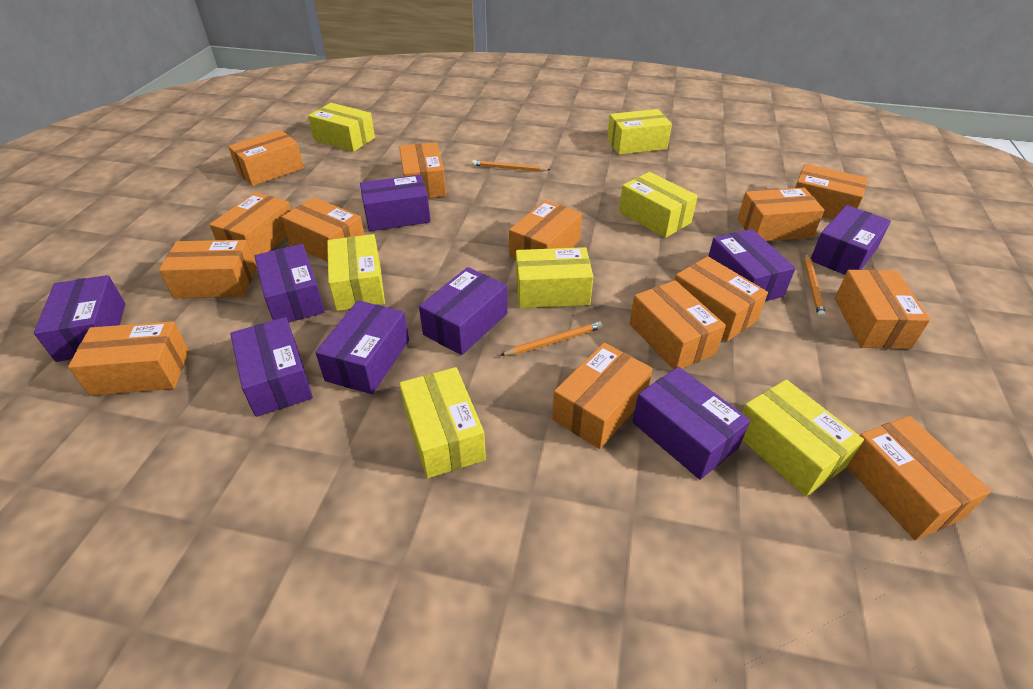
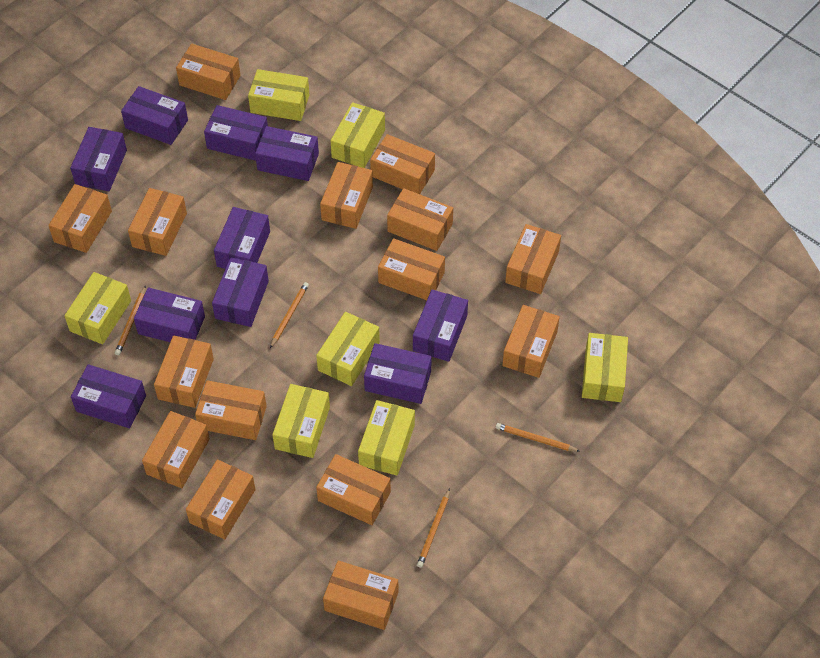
orange box: [68,321,189,396] [159,240,256,298] [209,192,291,262] [228,130,304,186] [282,197,364,262] [399,142,446,198] [509,200,582,260] [552,343,653,449] [629,280,726,370] [675,256,768,342] [738,187,824,241] [795,164,868,220] [835,270,930,349] [847,416,991,540] = 14 -> [48,184,112,253] [128,188,187,256] [142,411,210,488] [154,335,214,408] [176,44,241,100] [186,459,256,539] [195,380,267,440] [316,454,391,525] [320,162,373,229] [323,560,399,630] [370,134,435,194] [378,238,445,300] [387,188,453,251] [502,305,560,378] [505,224,561,294] = 15
orange pencil: [472,160,551,172] [500,322,602,356] [804,253,826,318] = 3 -> [115,285,146,355] [270,282,309,348] [417,488,450,568] [496,423,580,452] = 4
purple box: [34,275,125,362] [230,317,313,417] [255,244,325,322] [315,300,409,394] [360,175,431,231] [419,267,507,355] [632,367,750,480] [708,229,795,302] [811,205,891,275] = 9 -> [70,127,127,191] [71,364,146,428] [121,86,188,145] [134,288,205,342] [204,105,268,161] [212,257,269,327] [214,207,270,269] [255,126,319,181] [364,343,432,404] [413,290,468,362] = 10

